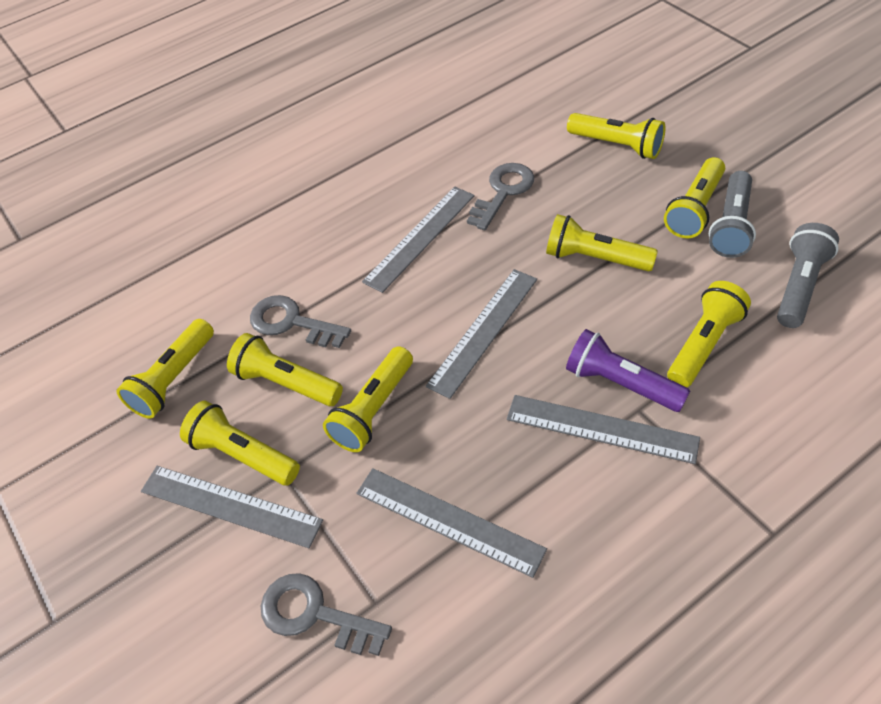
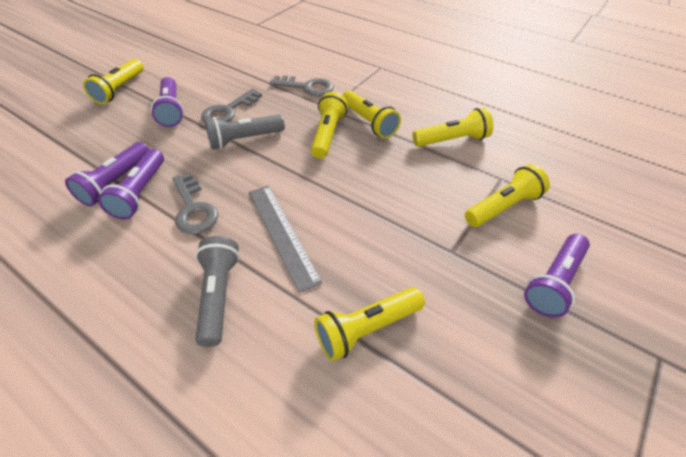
grey ruler: [141,466,323,548] [356,468,547,578] [362,186,475,293] [426,269,537,399] [507,395,700,464] = 5 -> [249,185,322,293] = 1
purple flashlight: [566,329,690,412] = 1 -> [65,142,149,206] [98,149,164,219] [151,77,184,127] [524,234,590,318] = 4
yellow flashlight: [116,319,214,419] [180,401,300,485] [227,333,343,406] [323,346,413,452] [546,214,658,271] [567,113,665,159] [664,157,725,238] [667,281,751,387] = 8 -> [83,59,144,104] [311,92,348,159] [314,287,425,361] [343,90,401,139] [413,108,493,147] [465,164,550,227] = 6

